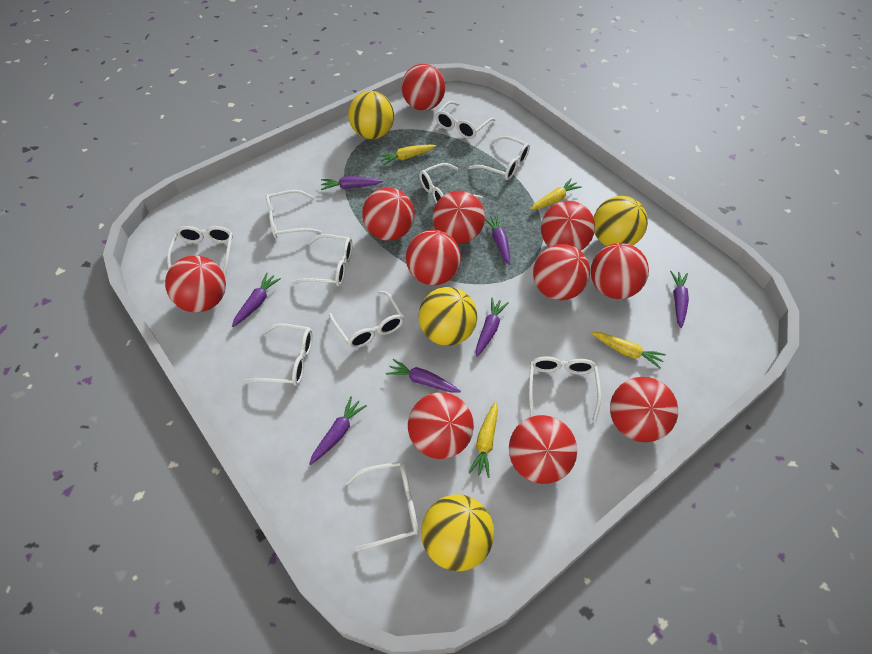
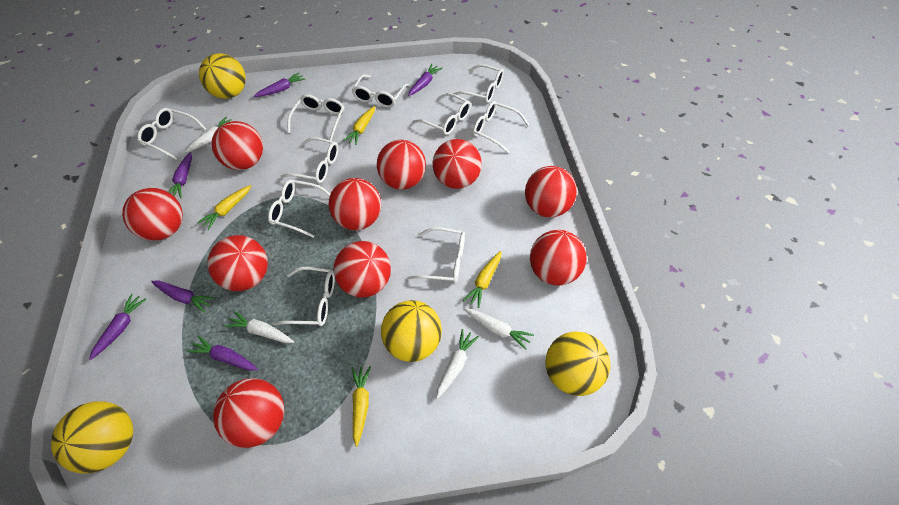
purple carrot: [232,273,281,327] [309,396,367,465] [321,176,383,190] [386,359,461,393] [476,298,509,357] [485,215,510,265] [670,271,689,328] = 7 -> [89,294,146,360] [151,281,215,313] [169,152,192,198] [187,336,258,371] [254,72,306,97] [408,64,443,96] = 6
red ball: [165,255,226,312] [362,187,415,241] [401,64,445,111] [406,230,461,285] [408,392,474,459] [433,191,485,244] [509,415,577,484] [533,244,590,300] [541,201,595,251] [591,243,649,299] [610,377,678,442] = 11 -> [122,188,183,241] [207,235,268,291] [212,121,263,170] [213,378,284,448] [328,178,381,230] [333,241,391,297] [377,140,426,190] [433,139,482,189] [525,166,577,217] [530,230,587,286] = 10
white carrot: none = 0 -> [185,116,231,153] [224,311,294,343] [436,329,479,399] [464,308,534,350] = 4

